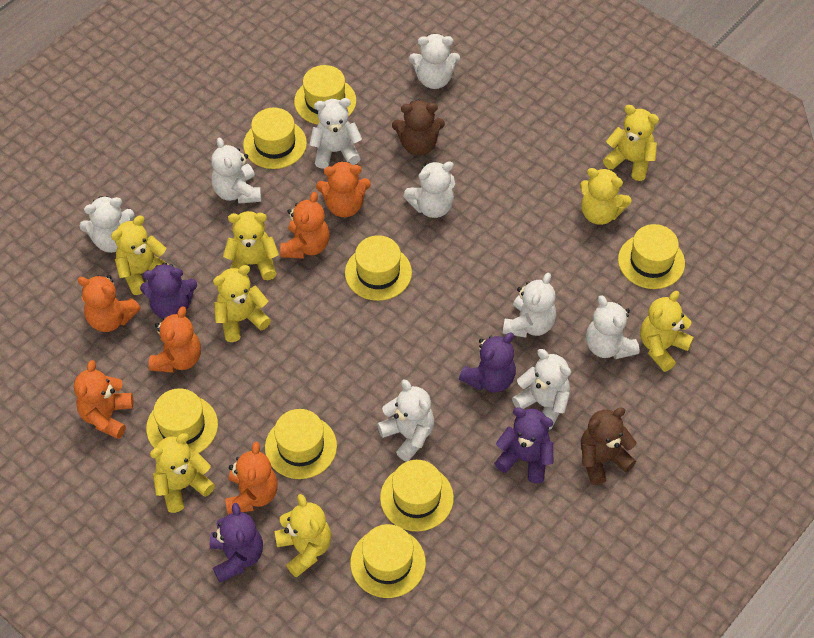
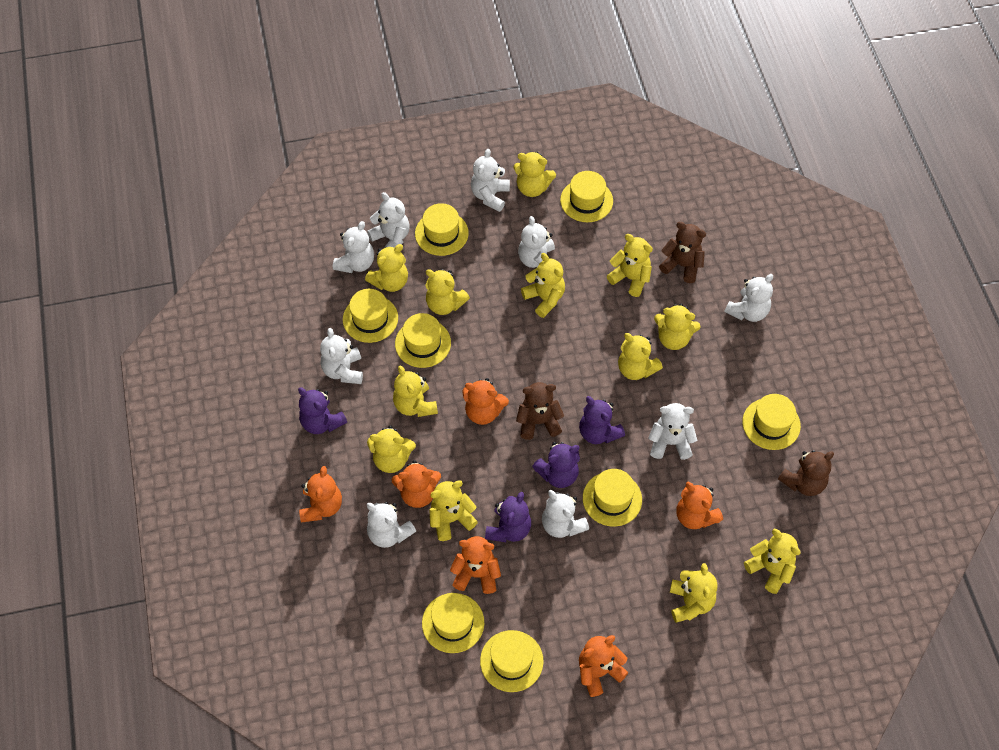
brown teddy bear: [392,100,445,156] [581,408,637,485] = 2 -> [516,382,564,440] [659,222,706,283] [778,450,834,496] = 3
yellow teddy bear: [111,216,169,295] [150,433,215,513] [213,265,271,342] [223,211,279,280] [275,494,331,578] [580,168,632,225] [603,105,659,181] [640,291,694,372] = 8 -> [365,244,408,292] [367,426,416,473] [393,365,438,417] [425,269,470,315] [429,480,478,541] [513,151,556,197] [521,253,565,318] [607,234,653,297] [618,333,663,380] [654,303,701,350] [670,563,717,623] [744,529,801,594] = 12

